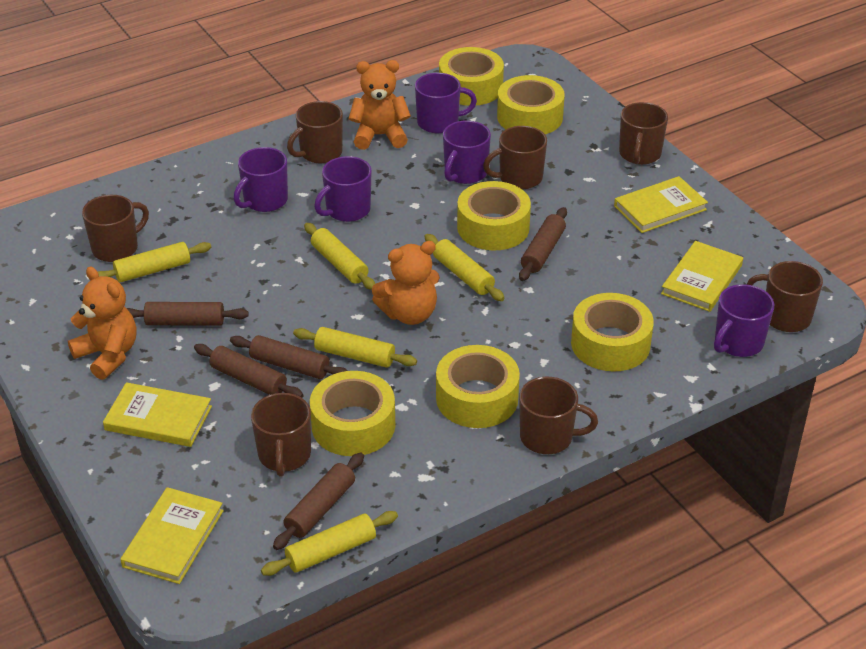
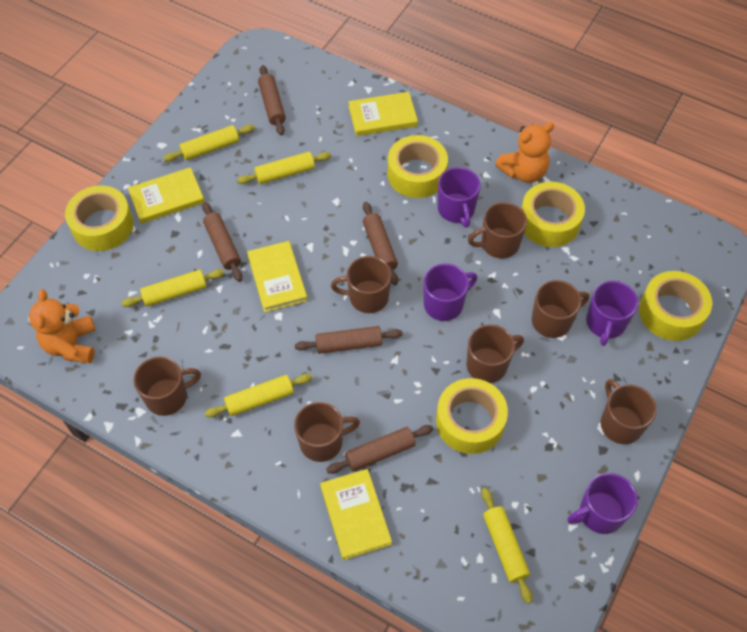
orange teddy bear: [68,266,136,380] [349,60,411,150] [372,241,440,325] = 3 -> [29,289,96,363] [495,122,554,183] = 2
purple mug: [234,147,288,212] [314,156,372,222] [415,73,477,133] [443,121,491,184] [714,284,774,357] = 5 -> [424,263,477,321] [438,167,481,228] [567,473,638,534] [586,281,638,346] = 4
yellow tape: [310,371,395,456] [436,345,520,428] [439,47,504,106] [457,181,531,250] [497,75,565,134] [571,293,654,372] = 6 -> [65,185,134,251] [388,135,448,198] [436,378,508,454] [521,182,585,247] [639,271,712,341] = 5

